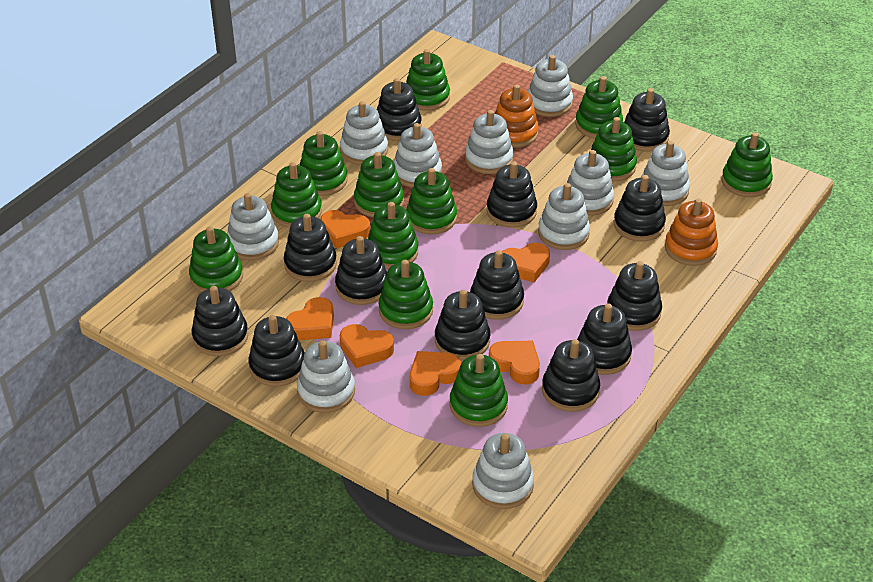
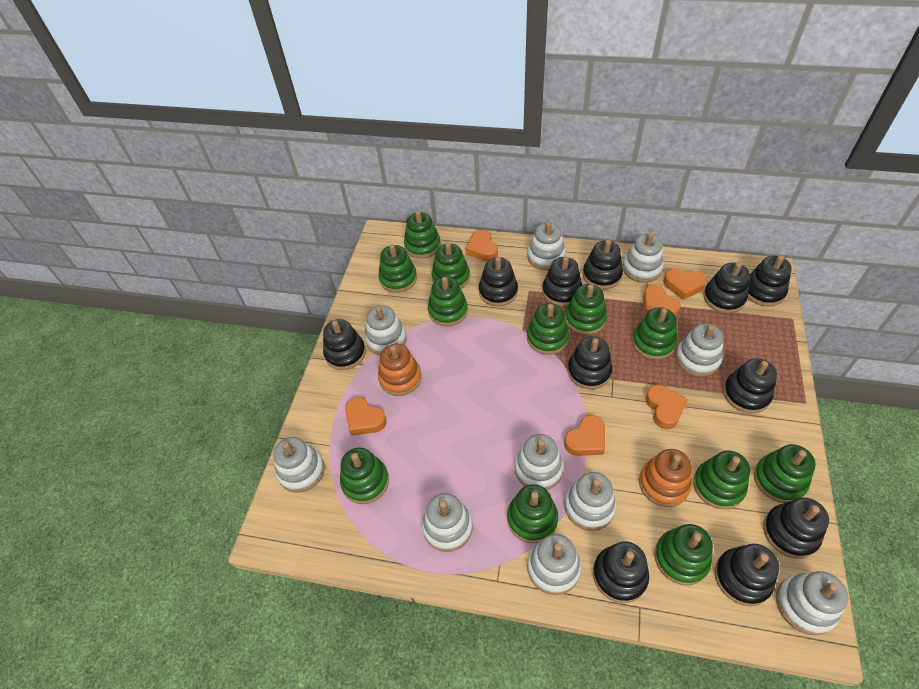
black stacking toy: [192,286,248,356] [248,315,305,387] [284,214,337,282] [335,236,387,305] [377,78,422,141] [435,290,490,360] [470,250,524,320] [487,161,537,228] [542,339,600,412] [577,304,632,375] [607,261,662,331] [614,175,666,242] [624,88,670,152] = 13 -> [323,319,366,370] [479,257,518,306] [542,256,582,306] [568,336,613,390] [583,239,623,289] [593,541,649,603] [703,262,750,313] [715,544,779,606] [723,358,777,413] [748,255,792,306] [763,498,829,559] = 11

